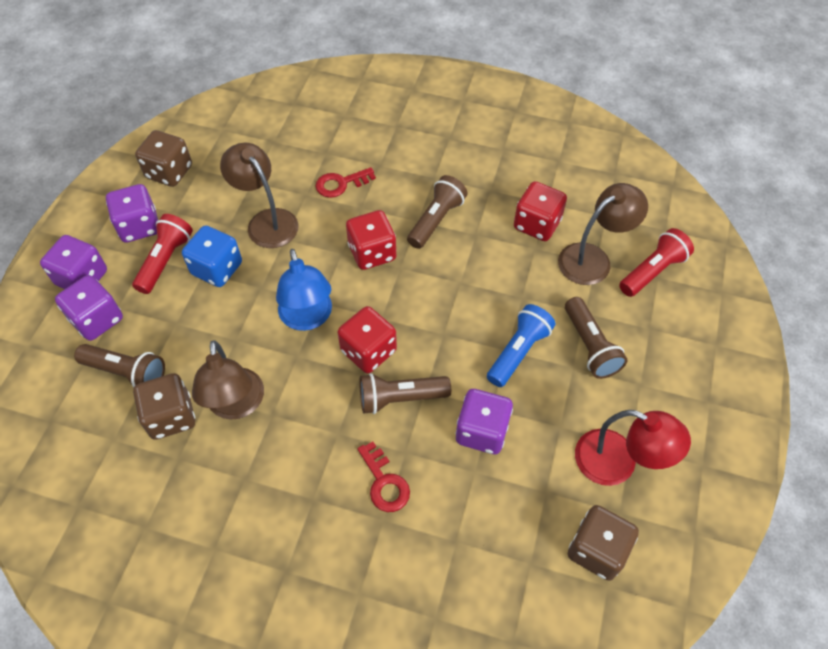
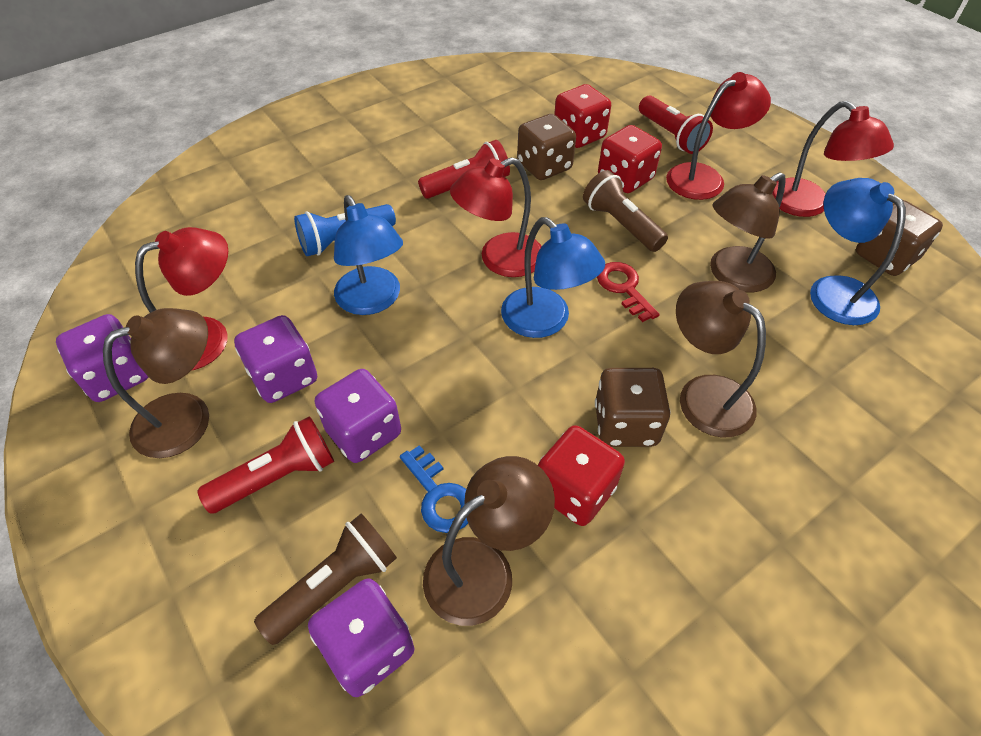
blue dice: [182,225,242,287] = 1 -> none = 0
blue key: none = 0 -> [400,445,468,533] = 1
blue lamp: [276,249,332,331] = 1 -> [334,195,403,315] [501,217,605,338] [810,178,906,325] = 3
brown flashlight: [74,344,165,388] [359,373,451,414] [407,175,468,249] [565,297,628,379] = 4 -> [254,514,397,645] [583,170,668,252] = 2
brown lamp: [192,340,264,420] [220,143,299,248] [558,183,648,285] = 3 -> [103,308,209,458] [423,456,555,626] [676,281,766,437] [710,172,786,293] = 4
red flashlight: [132,214,193,294] [619,228,694,297] = 2 -> [197,416,334,514] [418,140,510,199] [639,96,713,154] = 3
red key: [315,167,376,198] [357,441,410,512] = 2 -> [597,262,660,322] = 1
red lamp: [575,410,691,486] = 1 -> [135,227,228,370] [450,157,542,277] [666,72,771,200] [772,101,894,217] = 4

